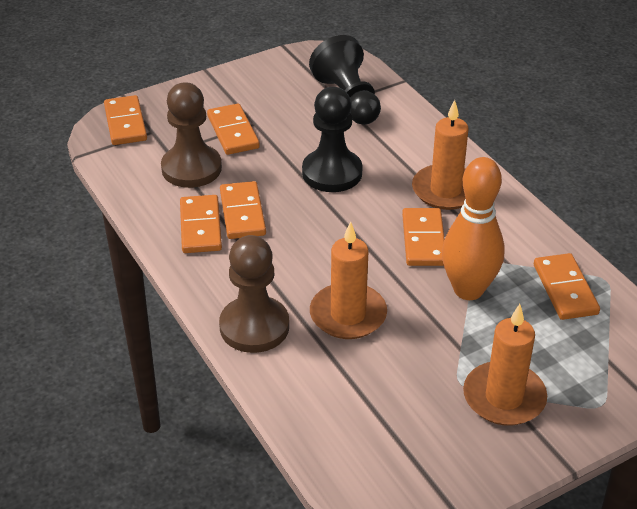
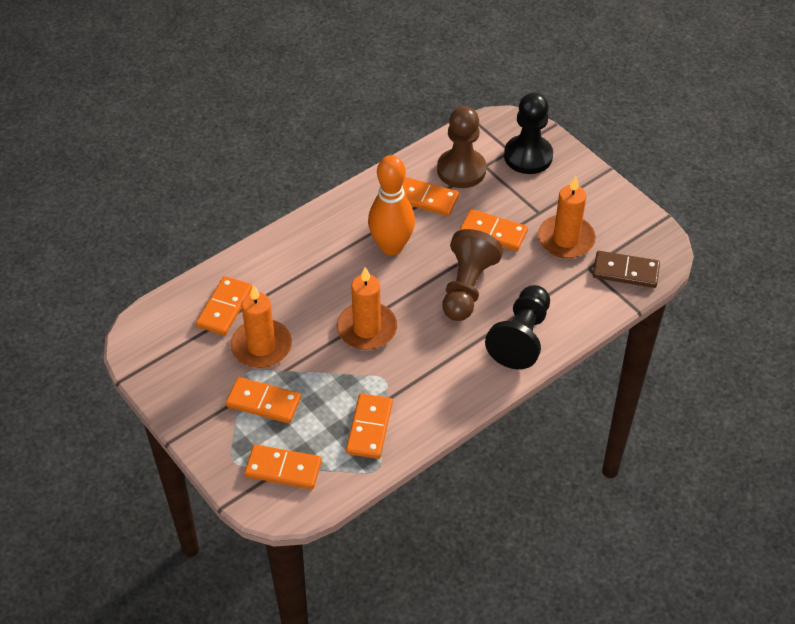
brown domino: none = 0 -> [593,251,660,288] = 1

